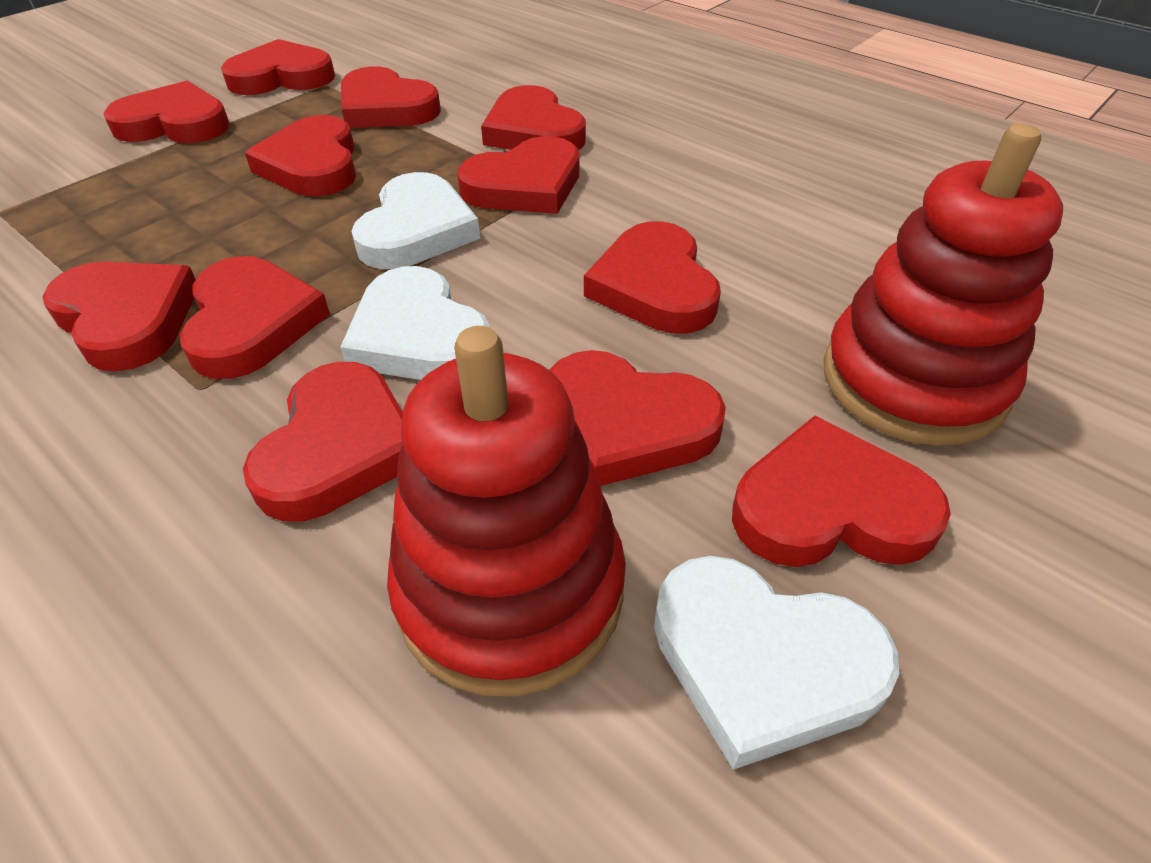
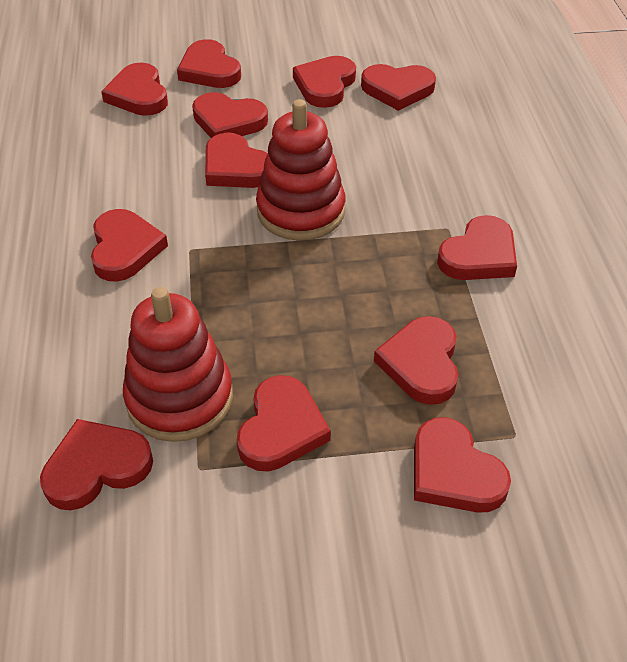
white heart: [340,266,490,380] [351,172,480,269] [654,556,899,770] = 3 -> none = 0

